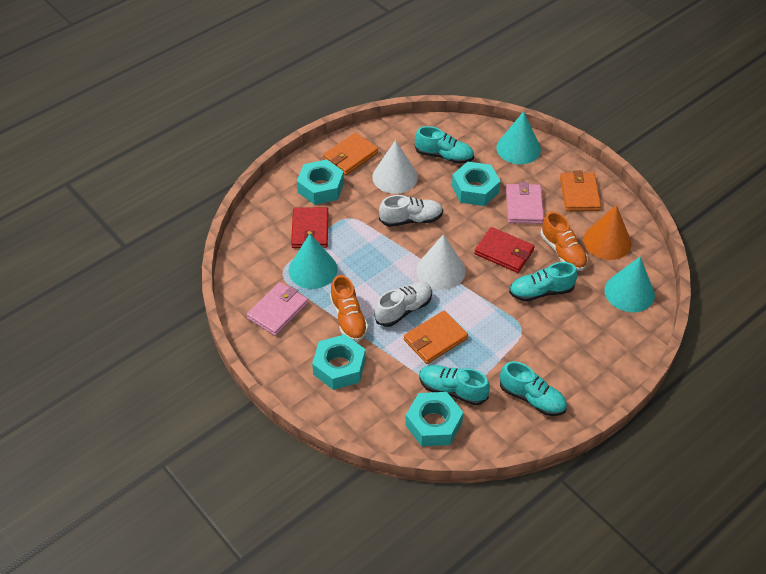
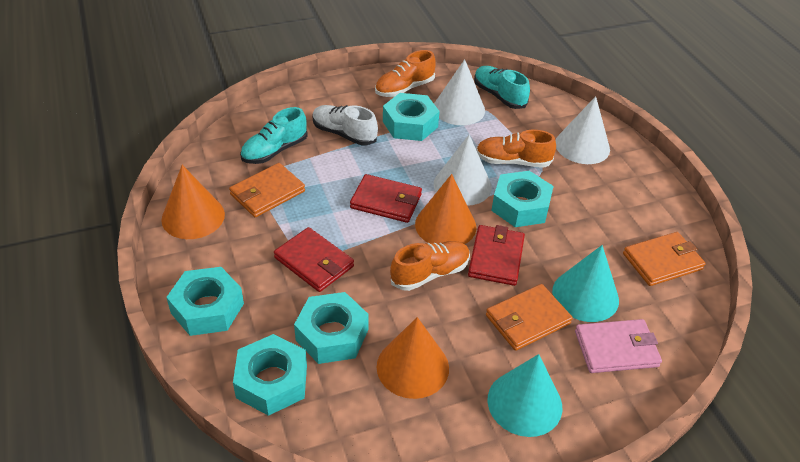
orange cone: [583,205,632,260] = 1 -> [161,165,225,239] [377,317,449,399] [415,174,476,244] = 3
orange shoe: [330,275,368,342] [541,212,588,271] = 2 -> [375,50,436,97] [390,241,470,291] [476,130,556,168] = 3
pink wallet: [247,282,308,336] [506,182,544,224] = 2 -> [575,319,662,373] = 1
red wallet: [291,207,328,248] [474,227,535,273] = 2 -> [274,227,354,292] [350,174,422,223] [468,225,525,286] = 3
turquoise cone: [289,234,338,289] [496,111,541,164] [605,257,655,312] = 3 -> [487,354,562,437] [552,245,619,322] = 2
turquoise nut: [297,159,344,205] [312,334,366,390] [406,392,463,446] [452,162,501,206] = 4 -> [166,267,244,336] [233,334,307,416] [294,292,369,364] [383,93,440,141] [491,171,554,227] = 5
turquoise shoe: [415,126,474,164] [419,365,490,406] [500,361,567,416] [509,262,578,301] = 4 -> [240,107,308,164] [474,66,530,109] = 2
white cone: [372,140,418,194] [417,234,466,290] = 2 -> [434,59,485,125] [434,135,492,206] [556,96,610,164] = 3
white shoe: [375,282,432,327] [379,195,443,227] = 2 -> [312,105,378,145] = 1

